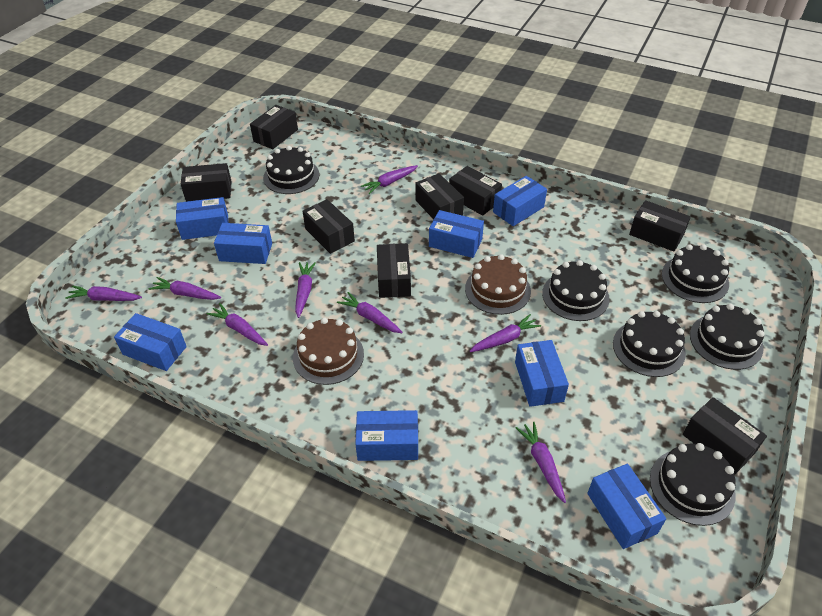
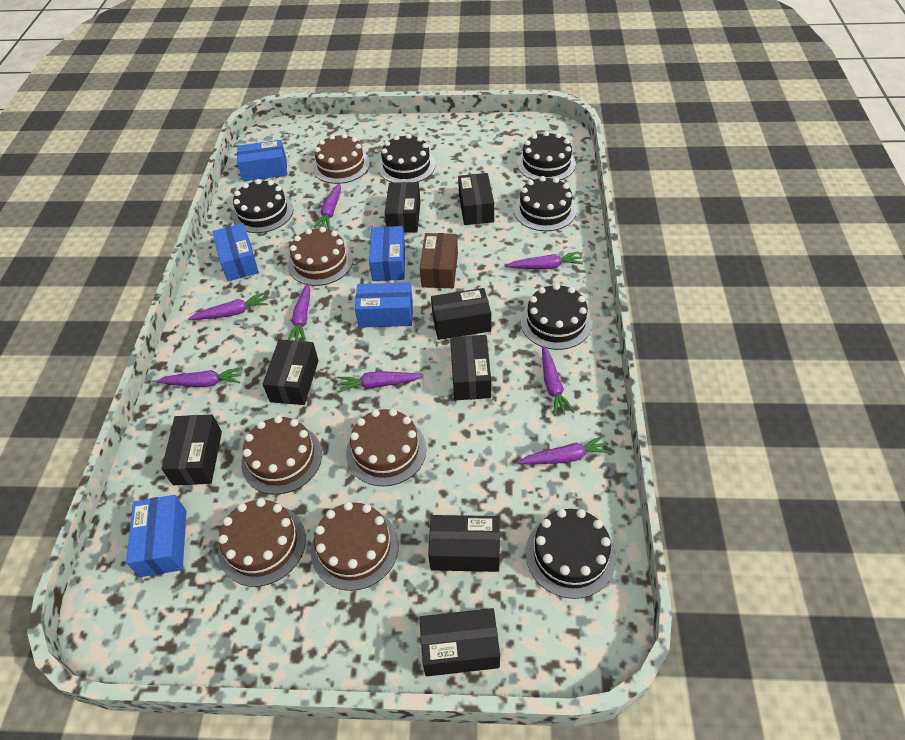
blue box: [114,313,187,371] [176,197,229,240] [214,223,272,264] [355,410,418,461] [429,210,484,258] [493,176,547,226] [515,340,569,407] [587,464,666,549] = 8 -> [126,495,187,577] [212,223,259,281] [237,140,287,181] [355,282,413,328] [369,226,405,281] = 5
brown box: none = 0 -> [420,233,458,288] = 1
brown cake: [293,318,364,385] [465,254,531,315] = 2 -> [218,498,306,587] [241,416,322,495] [288,227,353,286] [311,502,399,591] [312,133,370,184] [346,409,426,486] = 6

